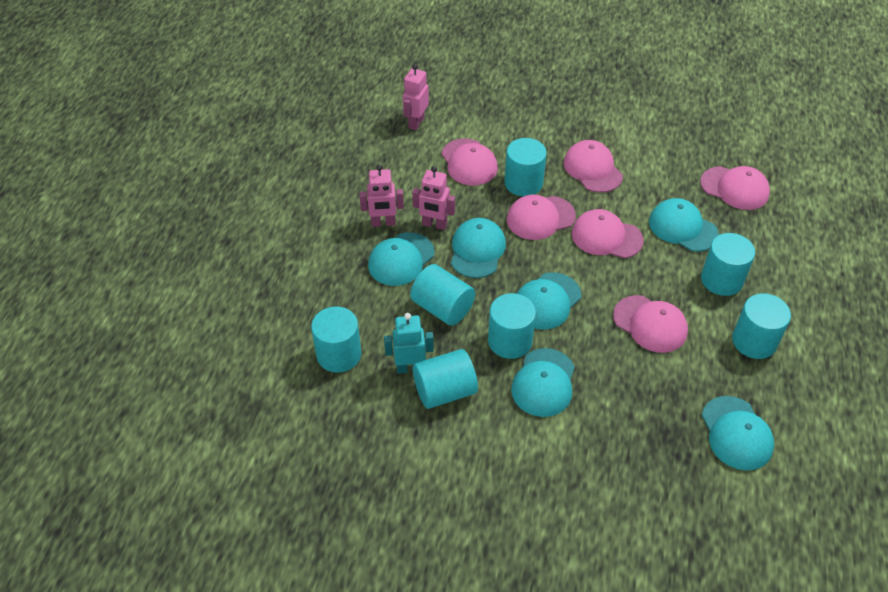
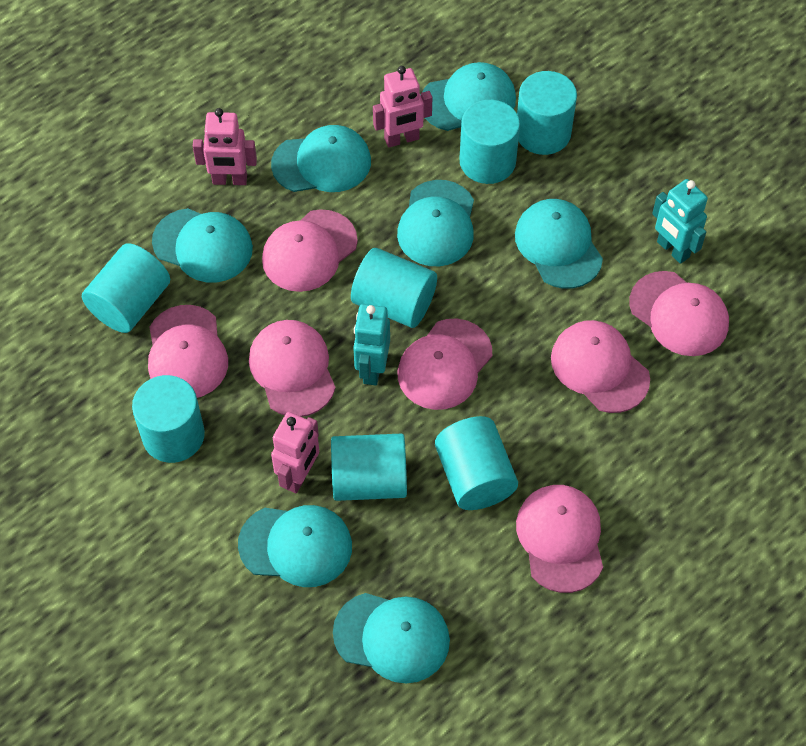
pink cap: [441,139,498,186] [507,195,576,240] [563,140,623,193] [572,209,644,258] [613,295,688,353] [700,166,770,210] = 6 -> [148,305,228,398] [249,320,336,417] [262,209,358,292] [397,318,492,410] [516,485,603,593] [551,320,650,413] [629,271,729,356] = 7
turquoise cap: [368,232,435,286] [451,218,506,278] [511,348,575,417] [517,272,581,330] [649,198,719,252] [702,396,774,471] = 6 -> [152,208,253,283] [238,505,352,587] [271,125,371,192] [333,593,450,683] [397,180,474,266] [422,62,516,131] [515,199,603,289] = 7
turquoise robot: [384,313,434,374] = 1 -> [353,304,390,386] [652,179,708,264] = 2

